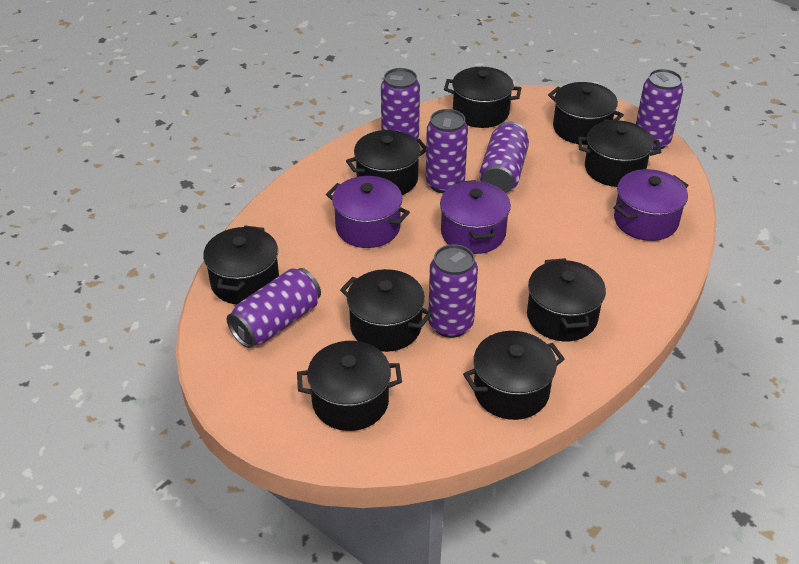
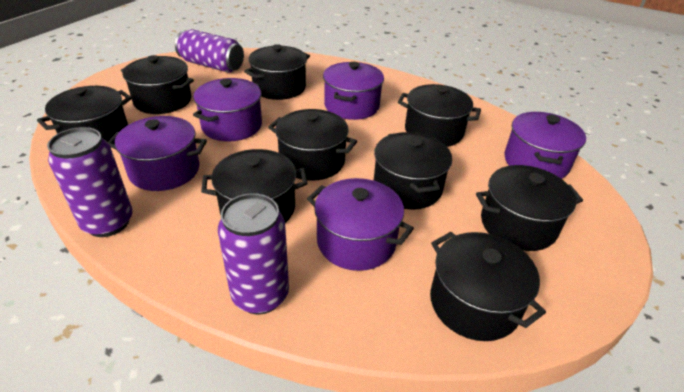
purple can: [227,268,321,348] [381,68,420,140] [426,109,468,193] [428,244,478,338] [479,122,529,193] [636,69,683,151] = 6 -> [47,127,133,237] [175,29,244,73] [218,193,289,314] = 3
purple pot: [326,176,410,248] [440,180,511,254] [613,169,688,241] = 3 -> [108,116,207,191] [193,78,262,142] [307,178,414,271] [323,62,384,120] [504,112,586,179] = 5

